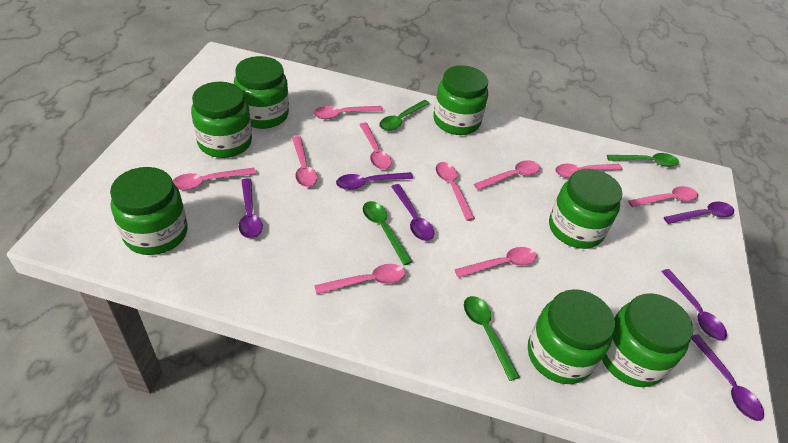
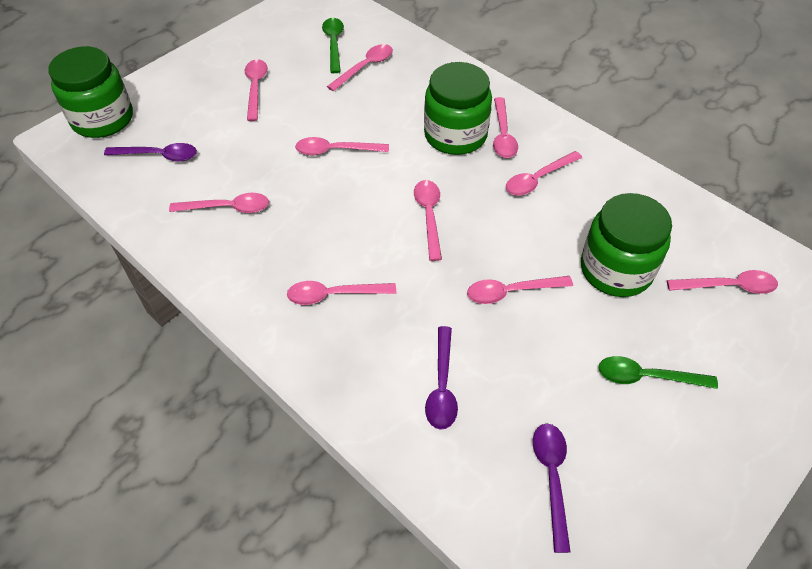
green jar: [110,167,188,255] [191,82,252,158] [234,56,289,129] [433,65,488,135] [528,289,615,384] [549,169,623,249] [602,293,693,387] = 7 -> [48,46,133,138] [424,62,492,155] [581,193,672,297] = 3
green spoon: [363,201,413,265] [379,100,430,131] [464,296,520,381] [607,153,679,167] = 4 -> [322,18,344,73] [599,356,718,389] = 2
purple spoon: [239,178,263,238] [336,172,413,190] [391,184,434,241] [661,269,727,341] [664,202,734,224] [692,334,764,421] = 6 -> [104,143,197,162] [425,326,458,430] [533,424,571,553] = 3

